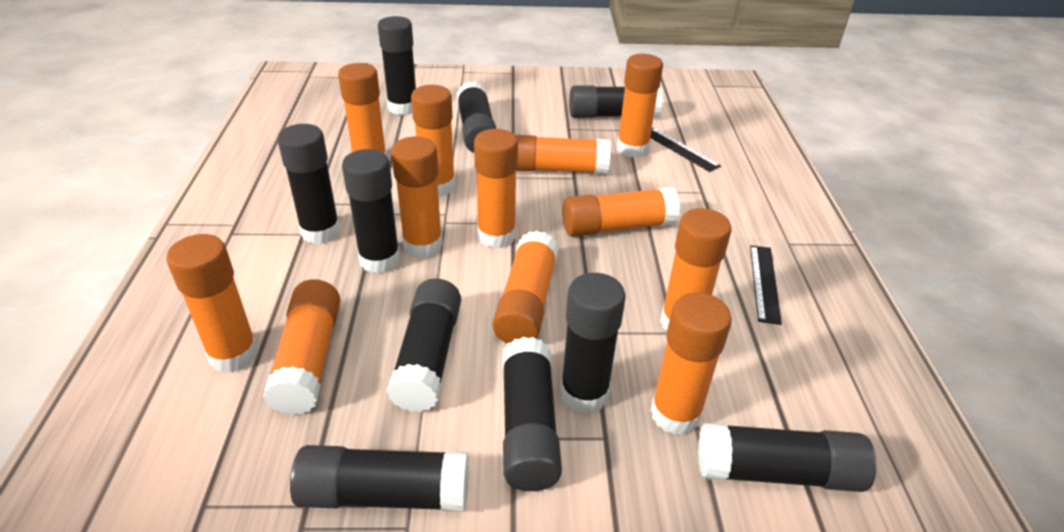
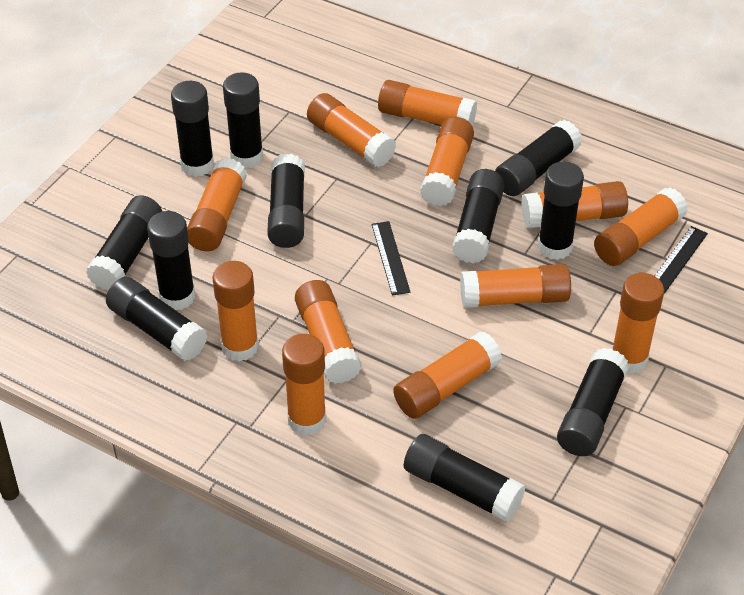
black glue stick: [277,124,340,244] [290,445,469,512] [342,149,400,274] [378,16,416,115] [387,278,461,412] [457,81,496,153] [502,337,562,491] [560,273,626,414] [569,85,663,118] [698,423,876,492] = 10 -> [86,195,162,291] [106,277,207,361] [147,211,195,310] [171,81,214,177] [223,72,263,168] [267,154,305,248] [404,434,525,522] [452,169,505,263] [495,120,582,196] [538,162,584,260] [557,348,629,456] = 11

